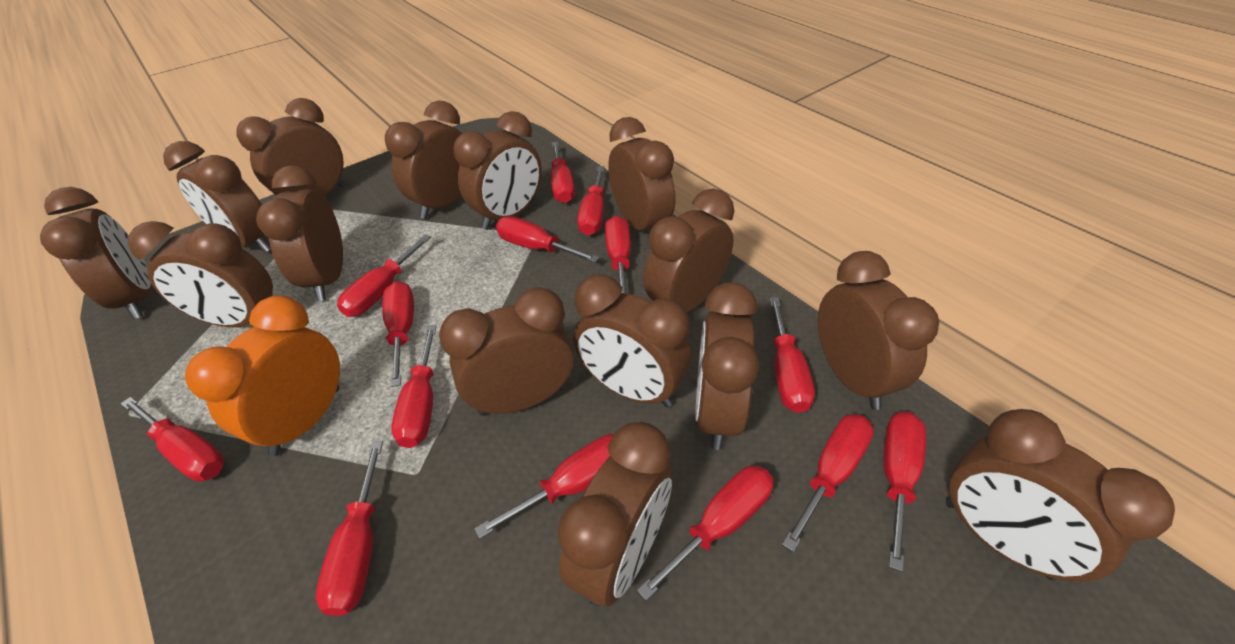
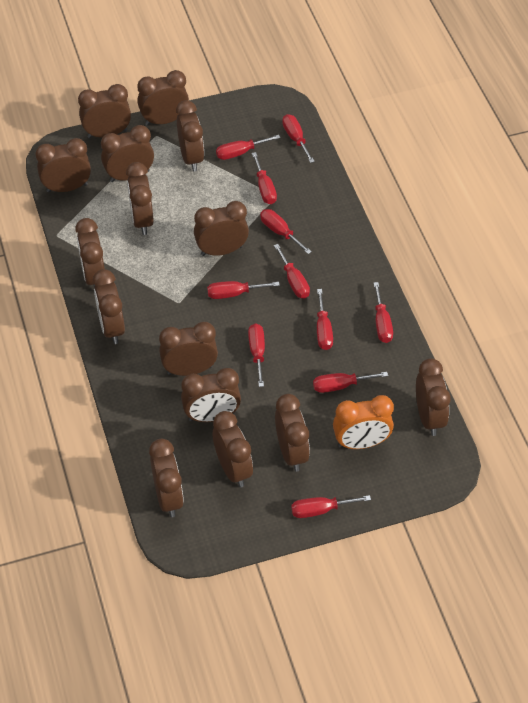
red screwdriver: [121,397,224,482] [316,441,383,616] [337,235,431,317] [382,281,414,387] [391,325,437,448] [474,434,614,539] [496,216,600,263] [551,142,575,203] [578,166,605,236] [605,216,631,294] [637,466,773,601] [769,297,815,413] [782,414,874,552] [884,412,926,572] = 14 -> [207,281,280,299] [216,135,281,160] [248,323,265,387] [252,152,277,204] [260,209,312,254] [274,244,310,298] [282,114,315,163] [291,495,371,518] [313,372,388,393] [317,289,333,350] [374,282,393,343] = 11

